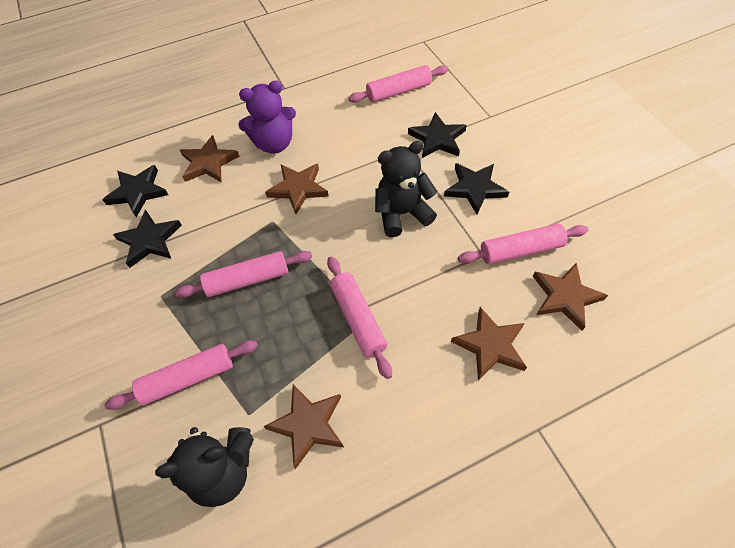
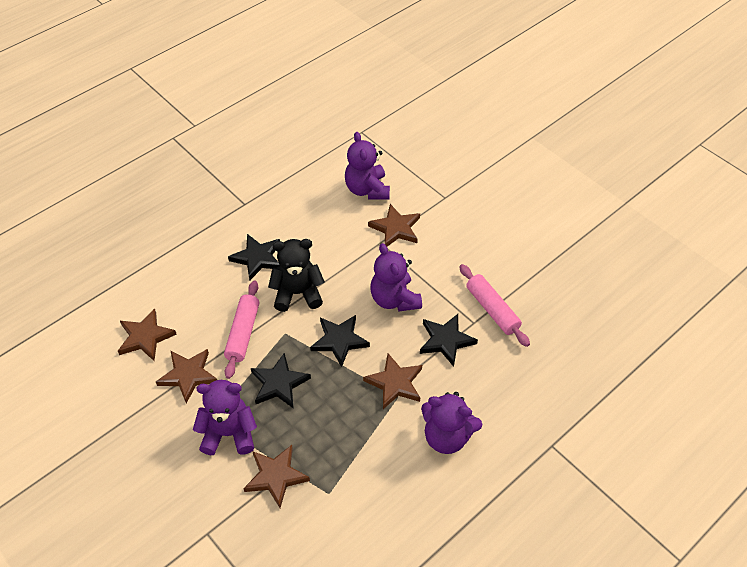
black teddy bear: [155,427,254,507] [375,141,437,237] = 2 -> [268,239,325,312] = 1
pink rolling pin: [105,340,258,410] [175,251,312,298] [327,257,392,379] [348,65,448,103] [458,224,588,265] = 5 -> [224,281,259,379] [459,264,530,347] = 2
purple teddy bear: [238,81,296,154] = 1 -> [193,380,257,455] [345,132,390,200] [370,243,422,312] [421,392,483,454] = 4

